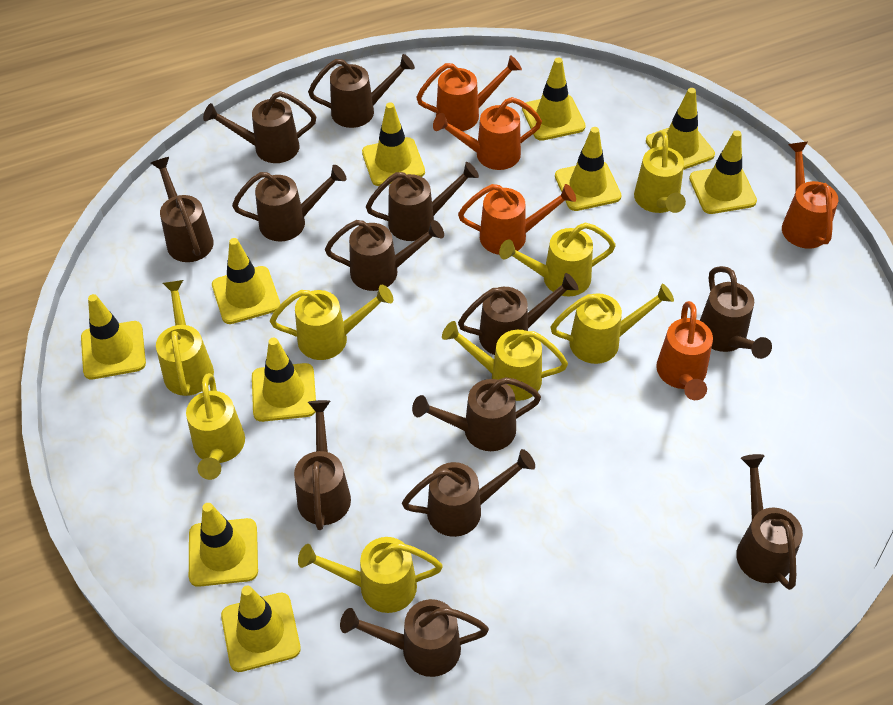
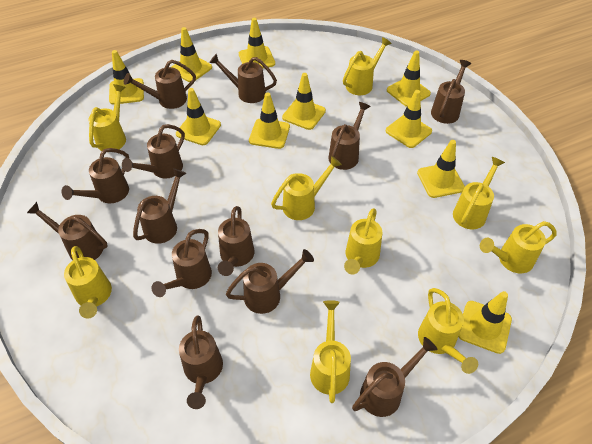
orange watering can: [416,55,522,131] [433,97,542,170] [458,184,576,255] [656,301,713,400] [782,142,838,249] = 5 -> none = 0
yellow watering can: [156,280,214,396] [186,373,245,480] [270,285,393,360] [298,537,443,613] [442,321,568,401] [499,223,616,297] [550,284,674,364] [634,131,686,213] = 8 -> [64,246,112,319] [88,84,126,151] [271,156,342,220] [310,300,351,403] [343,37,392,95] [344,208,382,274] [418,288,478,374] [453,157,505,229] [480,221,557,273] = 9

